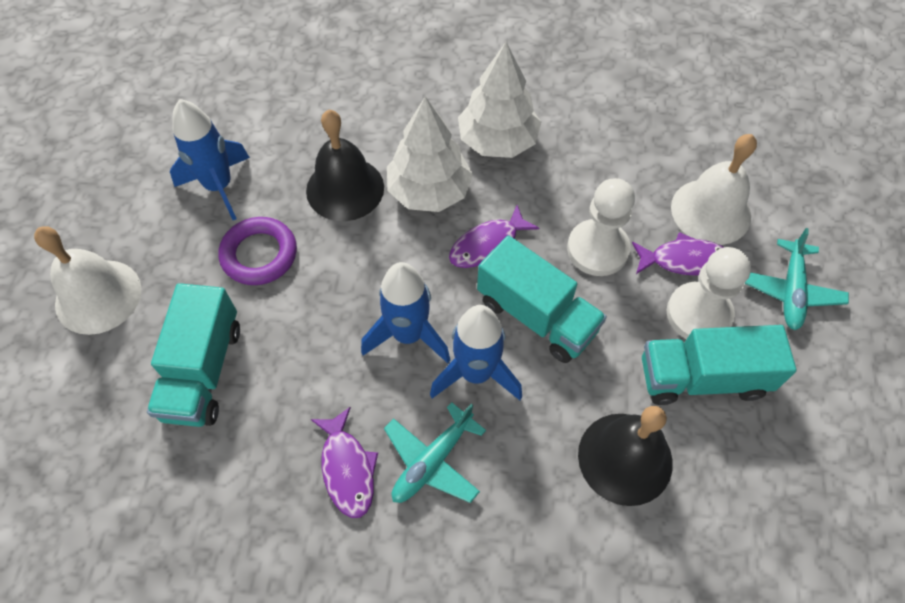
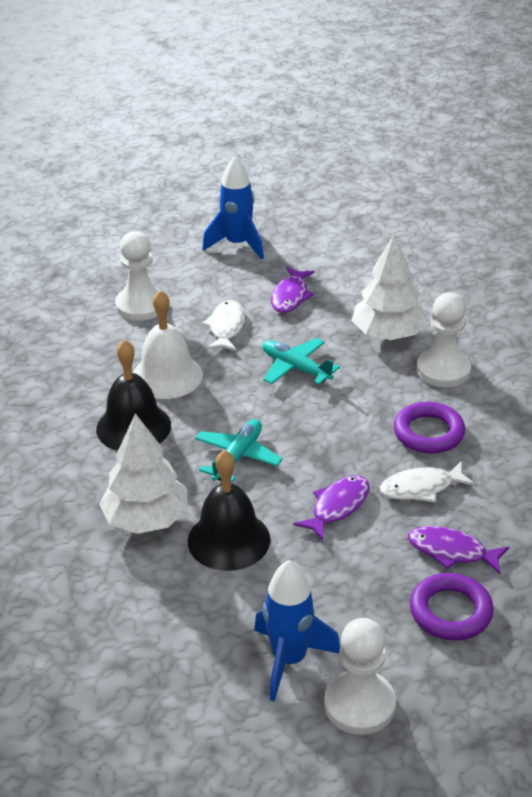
blue rocket: [170,99,250,220] [361,262,450,363] [430,305,522,400] = 3 -> [202,157,264,260] [254,560,340,701] = 2
purple ring: [219,217,297,285] = 1 -> [394,402,465,454] [410,573,494,641] = 2
turquoise truck: [147,283,240,427] [477,235,607,363] [642,325,797,405] = 3 -> none = 0
white bell: [34,226,141,335] [671,134,757,245] = 2 -> [133,290,203,399] = 1
white fish: none = 0 -> [202,300,245,351] [380,462,475,503] = 2
white pawn: [567,178,635,276] [666,247,751,339] = 2 -> [115,231,160,321] [324,618,396,735] [417,293,471,387] = 3

